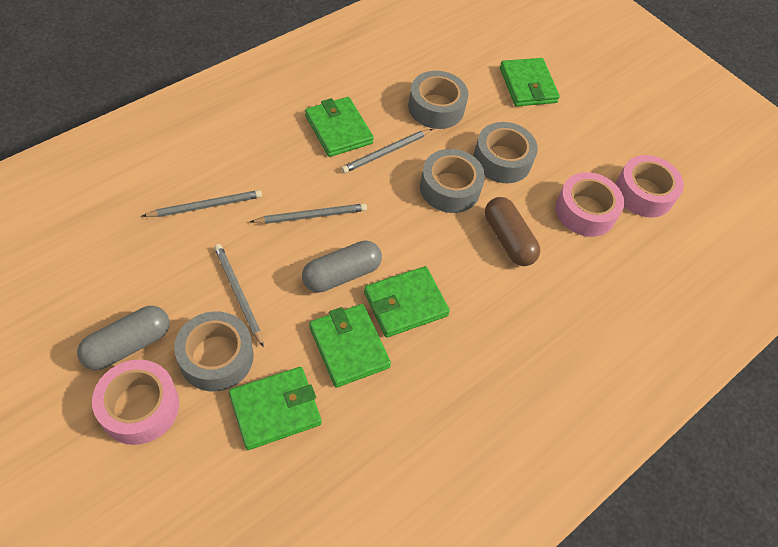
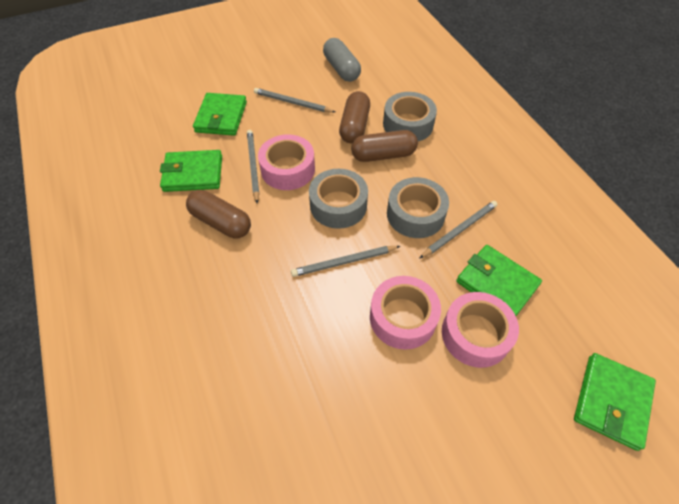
brown capsule: [485,197,540,266] = 1 -> [186,190,251,238] [339,91,370,144] [351,130,418,162] = 3
green wallet: [229,367,322,450] [305,97,374,157] [309,304,391,388] [364,266,450,338] [500,58,560,106] = 5 -> [160,150,222,192] [193,93,247,136] [456,245,542,316] [574,353,656,451] = 4
grey capsule: [77,306,170,370] [302,240,382,293] = 2 -> [323,38,361,82] = 1
grey tape: [174,311,254,391] [408,71,468,129] [420,149,485,213] [473,122,538,183] = 4 -> [309,169,368,229] [383,92,437,141] [387,177,449,238] = 3

